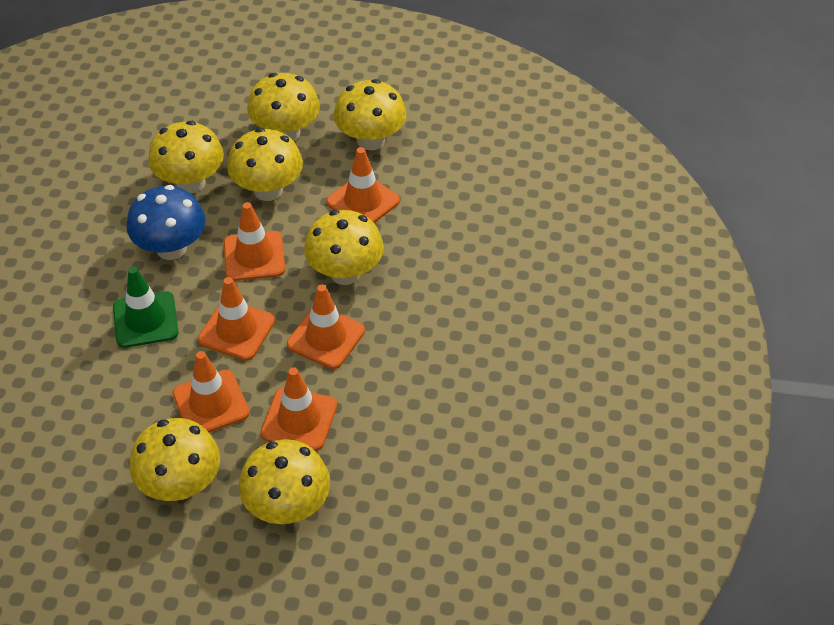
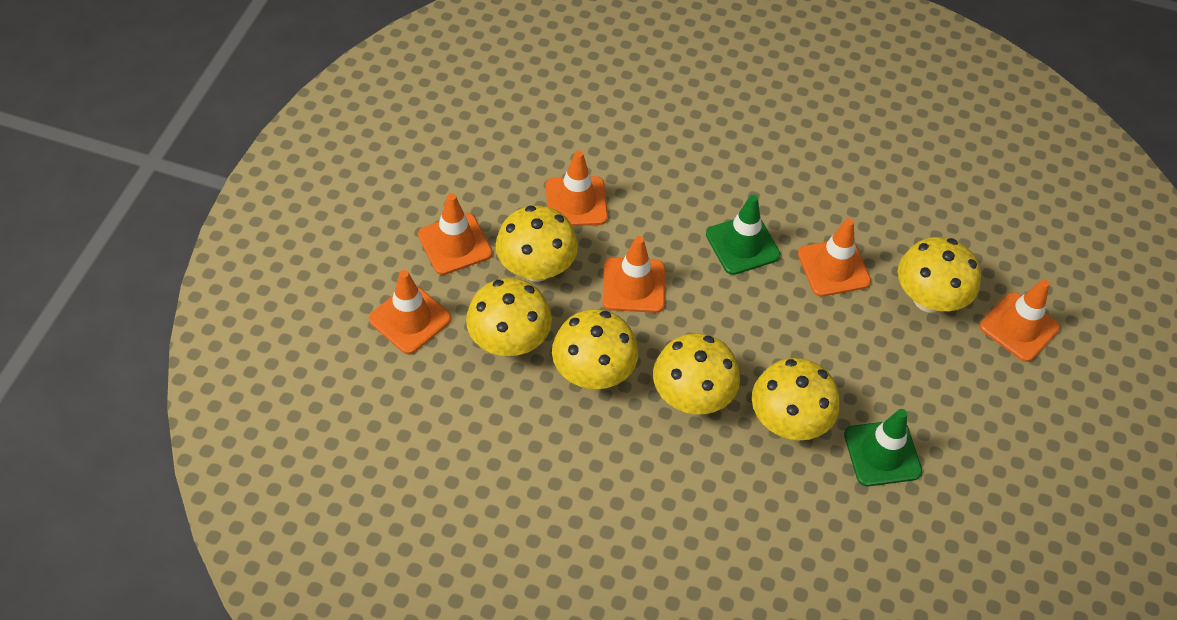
blue mushroom: [127,185,206,260] = 1 -> none = 0
green traffic cone: [113,266,179,348] = 1 -> [706,195,781,275] [844,409,922,486] = 2
yellow mushroom: [129,418,220,501] [148,121,224,193] [227,128,303,201] [239,439,330,524] [247,73,320,141] [304,210,384,285] [334,79,406,151] = 7 -> [466,278,552,356] [496,206,578,282] [552,309,638,389] [653,333,740,414] [752,358,840,440] [898,237,981,313] = 6

